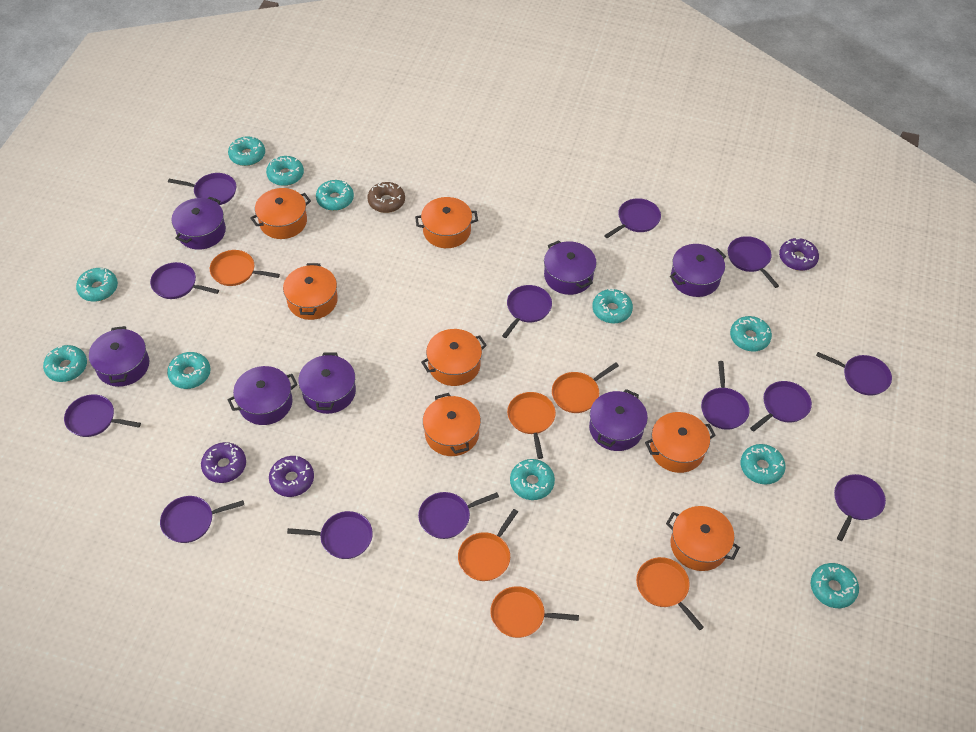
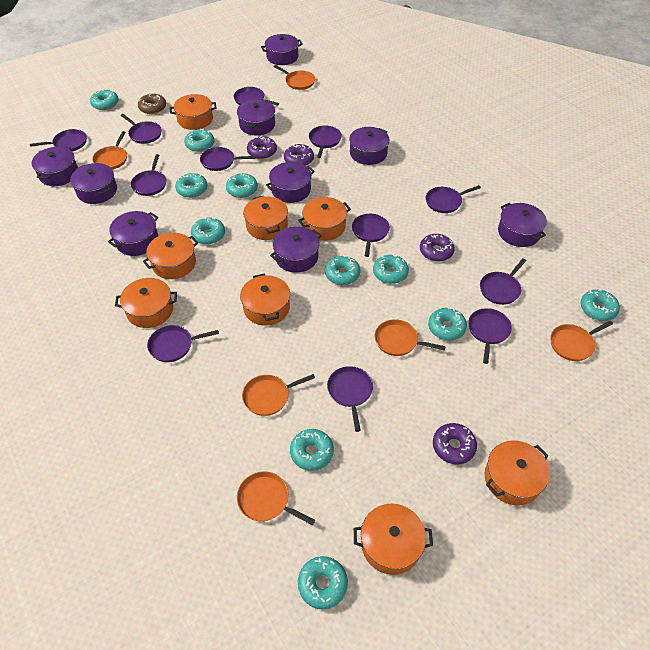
orange pot: [250,188,311,239] [283,263,338,320] [415,197,478,248] [421,329,487,386] [423,393,481,456] [645,412,716,473] [666,506,740,571] = 7 -> [115,278,177,328] [143,233,198,279] [170,94,216,130] [240,273,290,326] [243,196,288,240] [298,197,351,241] [354,504,433,575] [485,440,550,505] = 8
purple donut: [201,442,246,483] [269,456,314,497] [779,238,819,271] = 3 -> [247,136,277,159] [284,144,314,166] [420,234,455,262] [433,423,477,464] = 4
purple pan: [64,395,141,437] [150,262,219,299] [160,496,244,543] [168,173,236,205] [287,511,373,559] [418,492,499,539] [502,285,552,338] [604,198,661,238] [701,361,750,430] [728,236,779,288] [750,381,812,432] [816,352,892,395] [834,474,886,541] = 13 -> [30,129,87,151] [121,114,162,144] [131,154,166,196] [147,325,219,362] [200,147,256,171] [234,87,279,106] [309,126,342,158] [327,366,373,432] [352,214,390,257] [426,185,481,213] [468,308,512,364] [480,258,526,305] = 12
purple pot: [89,326,149,387] [171,197,226,250] [228,366,298,425] [298,352,356,414] [544,240,597,295] [589,389,648,451] [670,244,726,297] = 7 -> [32,146,78,186] [70,163,117,204] [108,211,158,256] [237,99,275,136] [261,34,303,65] [266,162,315,203] [270,226,321,273] [349,127,390,165] [498,203,547,247] = 9

